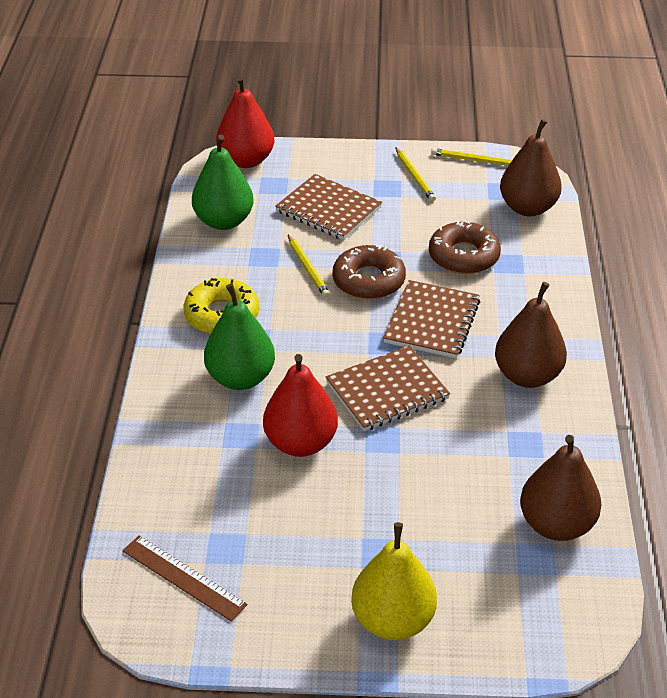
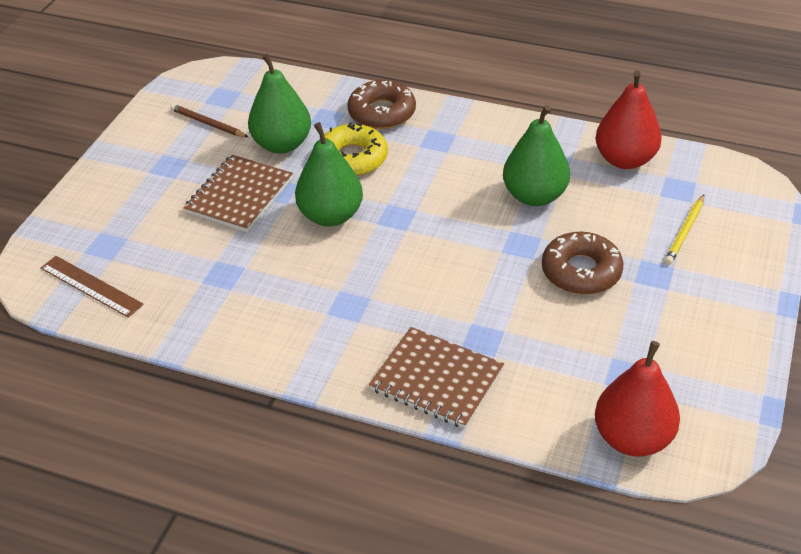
brown notebook: [275,174,382,240] [326,345,450,431] [383,280,480,358] = 3 -> [184,155,293,232] [369,327,504,429] = 2
brown pear: [495,282,567,388] [500,119,562,216] [520,435,601,541] = 3 -> none = 0
brown pencil: none = 0 -> [170,104,248,137] = 1
green pear: [192,135,254,230] [204,284,275,390] = 2 -> [248,54,311,154] [295,122,363,227] [503,105,570,206] = 3
yellow pear: [351,522,437,640] = 1 -> none = 0
yellow pencil: [288,235,330,298] [395,147,436,201] [431,148,512,166] = 3 -> [665,195,704,265] = 1

